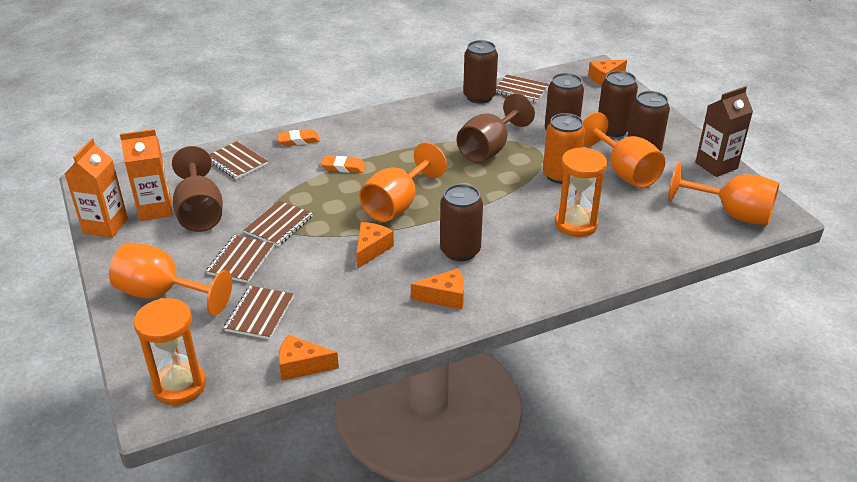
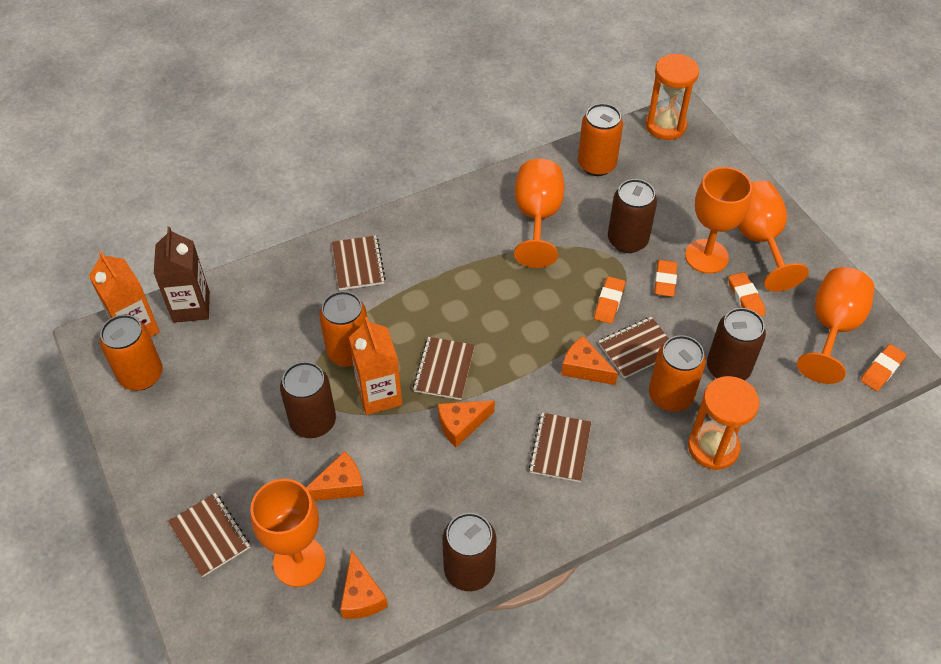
brown can: [440,184,483,261] [463,40,498,104] [545,73,584,130] [598,71,638,137] [627,91,670,152] = 5 -> [280,362,336,438] [442,513,496,591] [608,179,657,253] [707,308,766,380] = 4
brown goblet: [172,146,223,232] [457,93,535,163] = 2 -> none = 0
orange can: [543,113,585,184] = 1 -> [100,315,163,390] [319,291,367,367] [578,103,623,176] [649,335,706,412] = 4
orange eraser: [277,129,320,146] [321,156,366,173] = 2 -> [594,276,625,324] [654,260,677,297] [728,272,765,316] [860,344,906,391] = 4
orange goblet: [109,242,232,316] [359,142,447,222] [583,112,665,188] [668,162,779,225] = 4 -> [251,479,326,587] [514,159,565,268] [685,167,752,274] [737,181,809,292] [797,267,874,384] = 5

